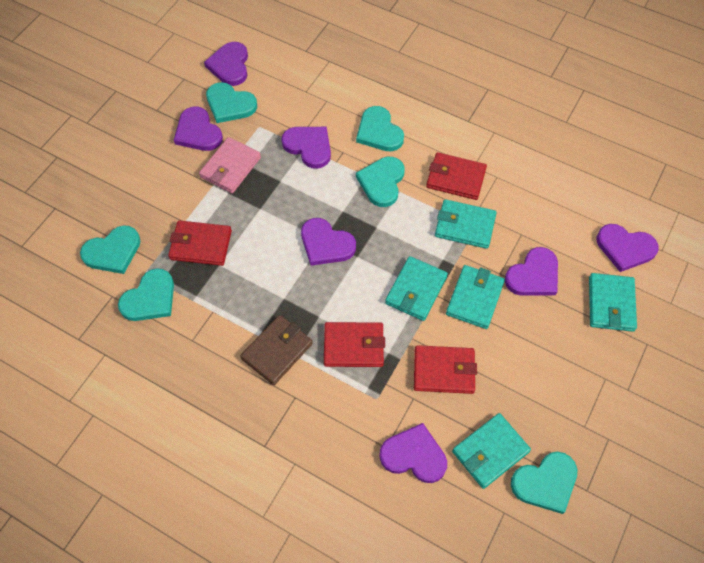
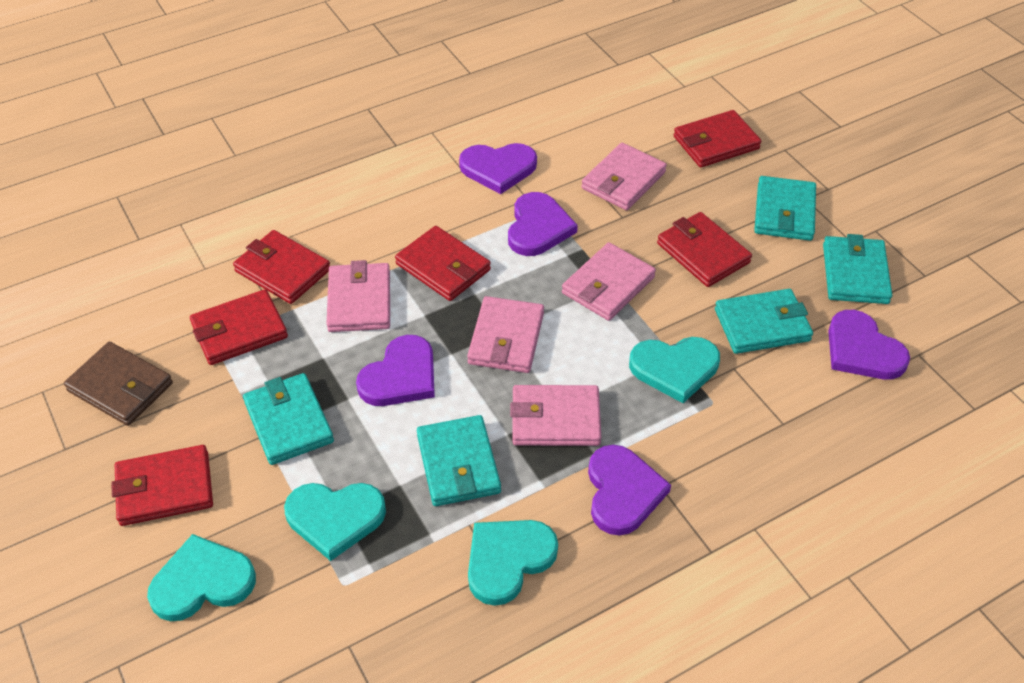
pink wallet: [199,137,261,193] = 1 -> [326,260,390,332] [467,296,544,373] [510,385,601,446] [562,242,656,321] [581,143,667,210] = 5
purple heart: [174,106,223,151] [204,42,248,86] [281,127,331,169] [301,218,356,266] [379,423,447,483] [505,247,558,296] [597,224,659,272] = 7 -> [356,335,435,406] [459,143,537,194] [508,192,578,256] [588,445,671,536] [828,310,910,379] = 5
red wallet: [168,220,232,266] [324,322,385,367] [414,345,477,394] [426,152,487,200] = 4 -> [111,445,213,526] [190,289,288,365] [233,230,330,304] [395,226,491,301] [657,212,752,287] [674,110,761,168] = 6
turquoise heart: [80,225,140,274] [118,268,174,321] [206,82,257,123] [356,106,404,151] [356,157,405,207] [511,452,577,514] = 6 -> [147,534,256,621] [284,483,386,561] [468,520,558,606] [629,337,720,403] = 4

